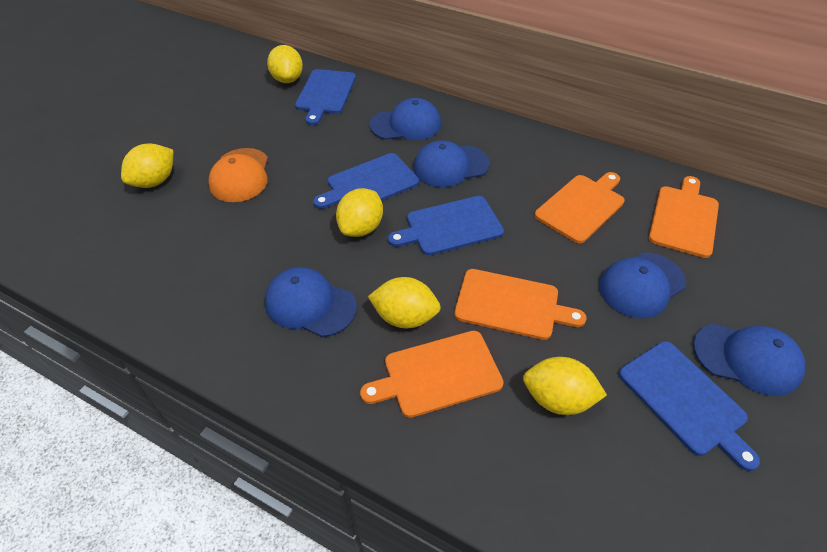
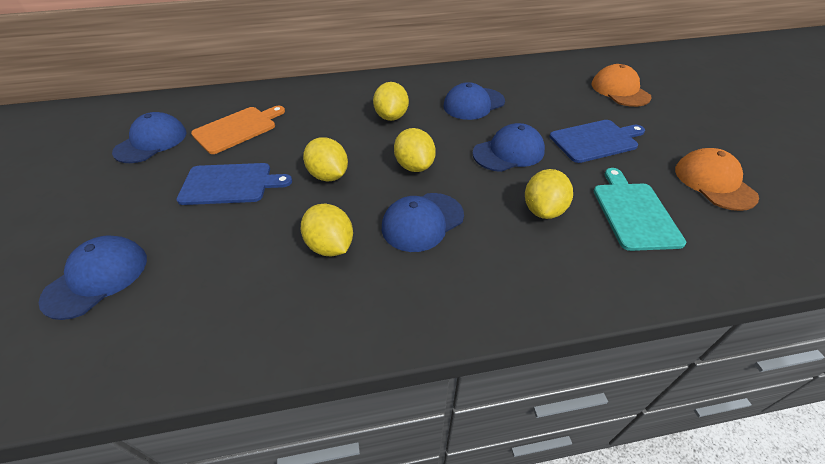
blue cutting board: [295,69,356,125] [313,153,419,209] [388,196,504,255] [619,341,760,471] = 4 -> [176,163,292,205] [550,120,645,163] = 2
orange cap: [208,148,268,202] = 1 -> [592,64,651,107] [675,148,759,211] = 2
orange cutting board: [360,331,504,418] [454,269,587,340] [534,172,625,243] [649,176,719,258] = 4 -> [191,106,285,154] = 1
turquoise cutting board: none = 0 -> [594,168,686,251] = 1

